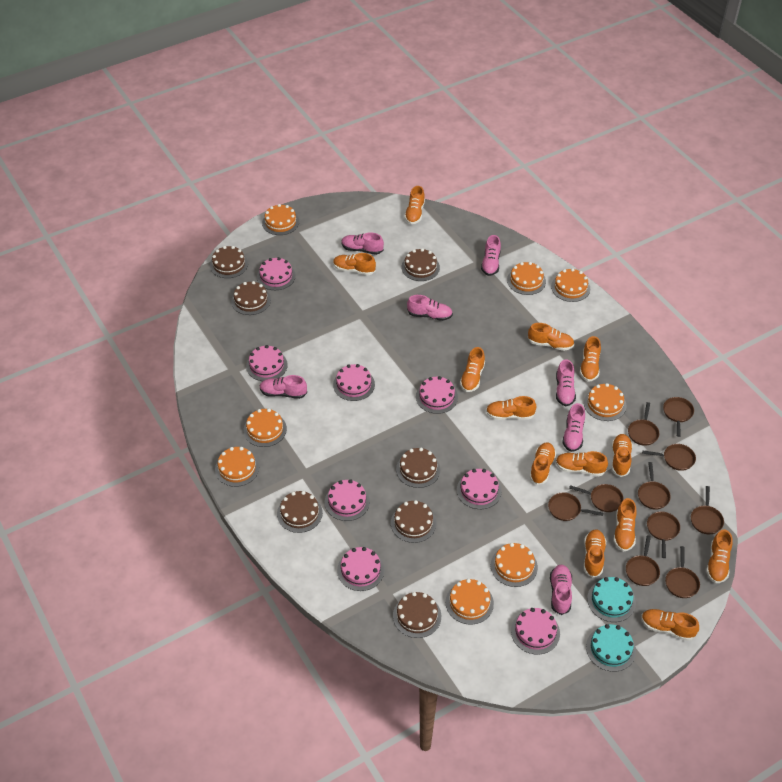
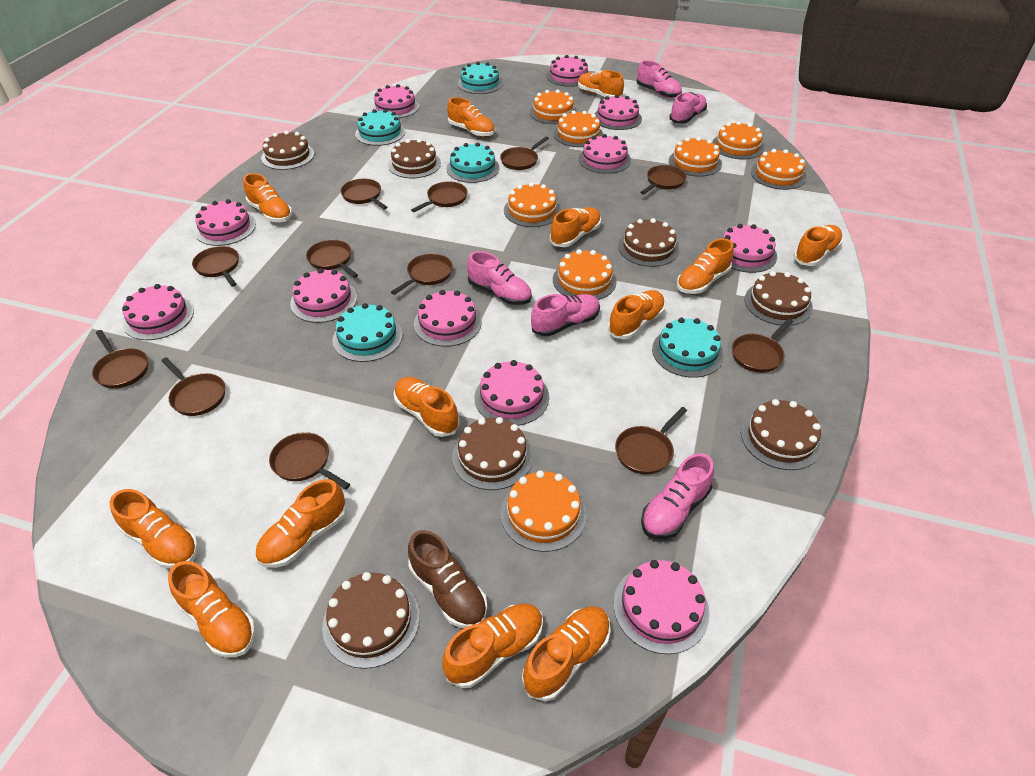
brown pan: [548,492,603,521] [569,484,624,512] [626,536,660,586] [628,402,659,446] [638,462,671,510] [642,444,696,471] [647,512,680,558] [663,397,694,437] [665,546,700,598] [691,486,724,534] = 10 -> [92,330,148,389] [161,357,225,416] [192,246,239,287] [269,432,350,490] [306,240,358,278] [340,179,388,210] [391,254,453,295] [411,181,468,212] [500,136,549,170] [615,407,687,474] [640,165,687,194] [732,318,793,373] = 12
brown shoe: none = 0 -> [408,530,487,628] = 1
pink cake: [246,345,288,381] [257,257,296,290] [325,479,370,521] [333,364,375,401] [337,547,385,591] [416,376,458,414] [457,469,502,509] [511,608,560,655] = 8 -> [122,284,194,340] [195,199,256,246] [290,268,357,323] [372,84,419,118] [414,290,482,347] [475,360,549,426] [547,55,589,87] [579,134,631,174] [595,95,642,130] [614,560,710,654] [723,224,777,273] = 11
pink shoe: [259,375,307,399] [341,232,384,255] [407,295,453,321] [481,235,501,276] [550,564,572,615] [556,359,576,406] [562,403,585,452] = 7 -> [467,251,532,305] [531,294,600,336] [636,60,682,98] [641,453,714,539] [669,92,707,124] = 5
turquoise cake: [586,624,636,672] [587,577,636,622] = 2 -> [333,303,403,362] [355,109,405,146] [446,143,499,183] [458,62,503,94] [652,317,724,378] = 5

